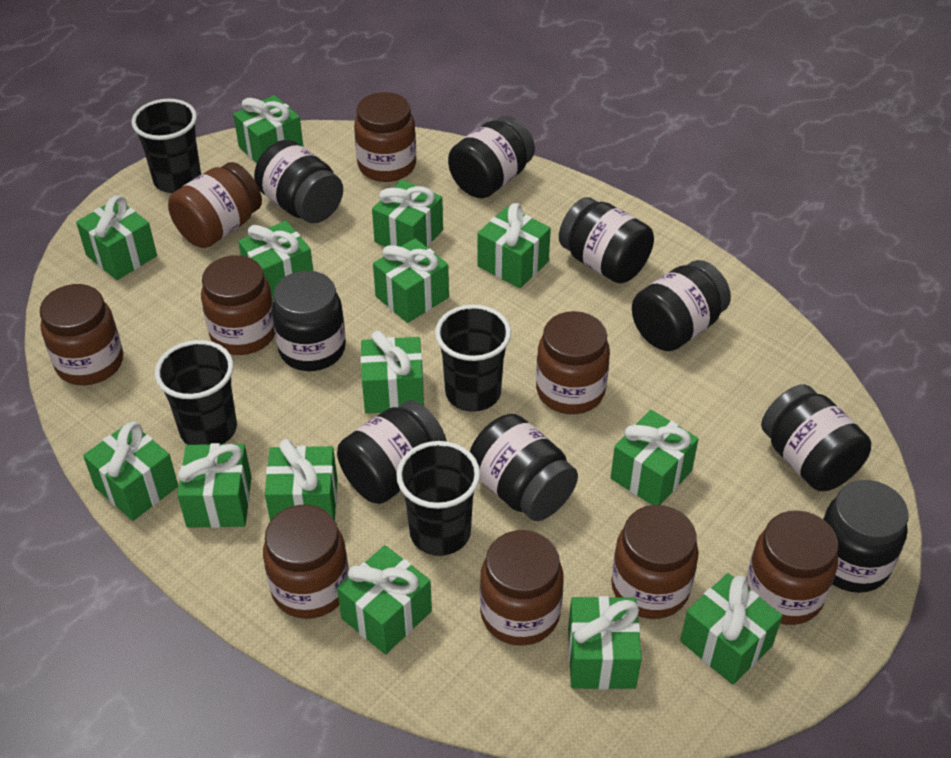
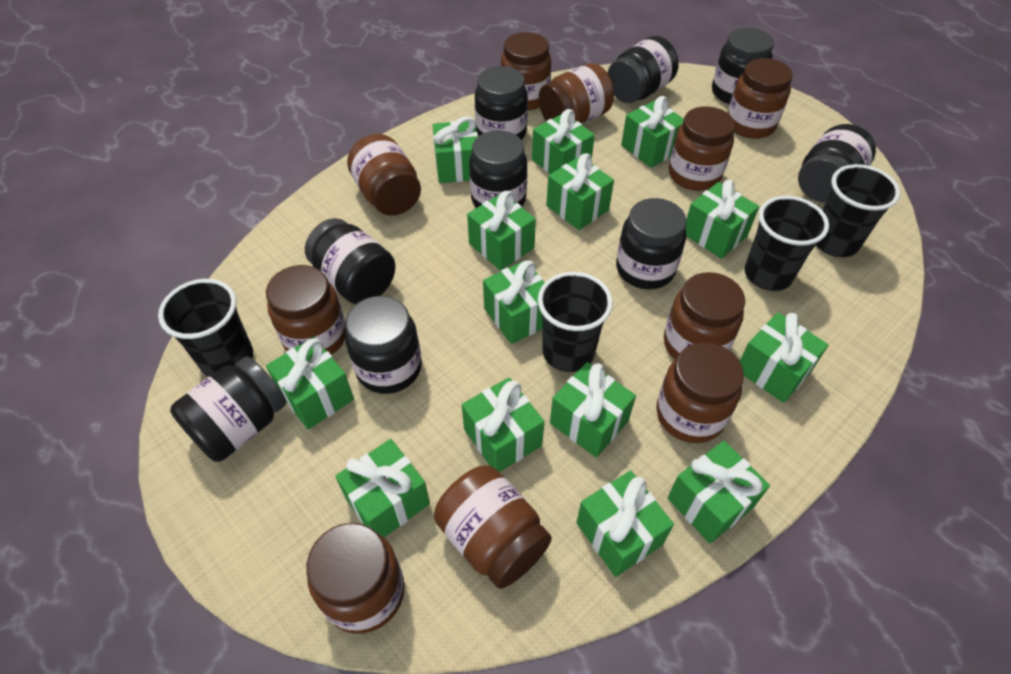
brown jar: [40,284,123,385] [168,162,262,248] [201,255,275,355] [263,505,349,619] [354,92,416,182] [480,530,564,646] [536,311,610,414] [611,505,699,619] [746,510,838,625] = 9 -> [266,265,346,355] [306,523,405,634] [347,134,421,216] [434,465,552,589] [501,32,551,110] [539,63,614,124] [656,342,744,443] [664,272,745,359] [669,106,735,191] [728,58,793,139] = 10

